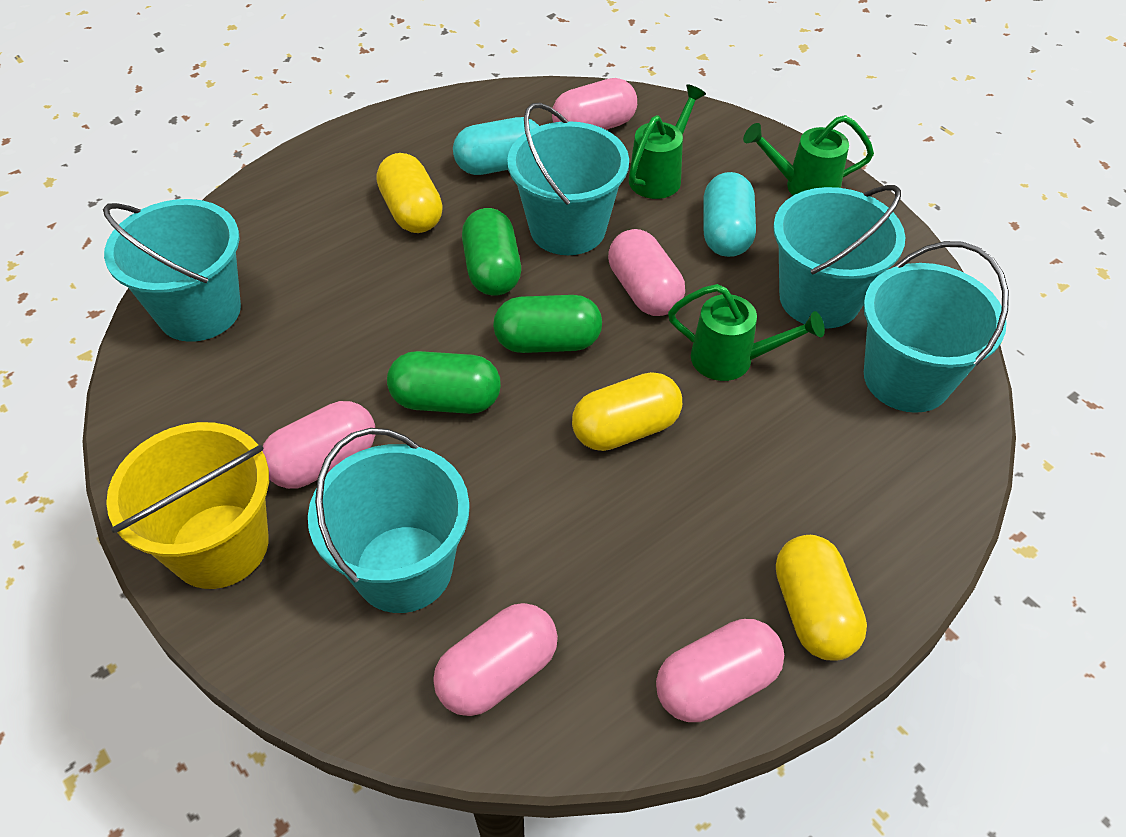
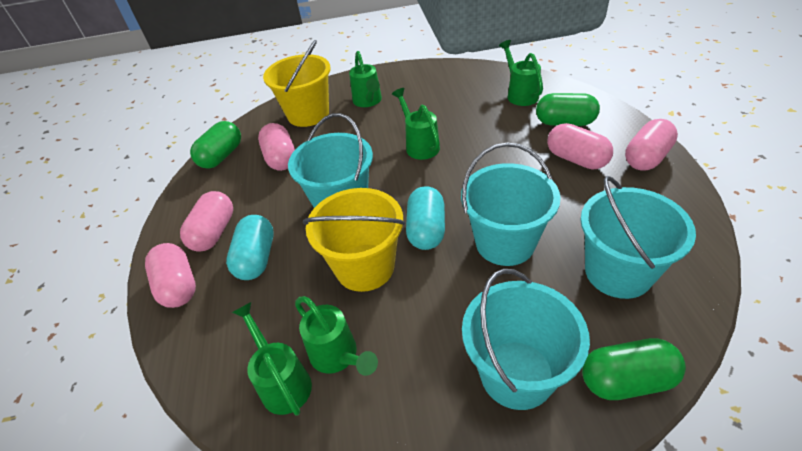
green watering can: [629,84,706,199] [668,284,825,381] [743,115,874,195] = 3 -> [232,302,312,416] [295,296,378,376] [349,51,382,107] [392,88,440,160] [499,40,543,106] = 5
turquoise bucket: [103,199,241,342] [308,428,470,613] [507,102,629,255] [773,185,905,329] [863,241,1009,413] = 5 -> [288,113,373,208] [461,143,561,266] [462,269,590,410] [581,176,696,299] = 4
yellow bucket: [106,422,269,589] = 1 -> [263,40,330,127] [303,188,405,292] = 2
yellow capsule: [377,153,443,233] [572,372,682,451] [776,535,867,661] = 3 -> none = 0

